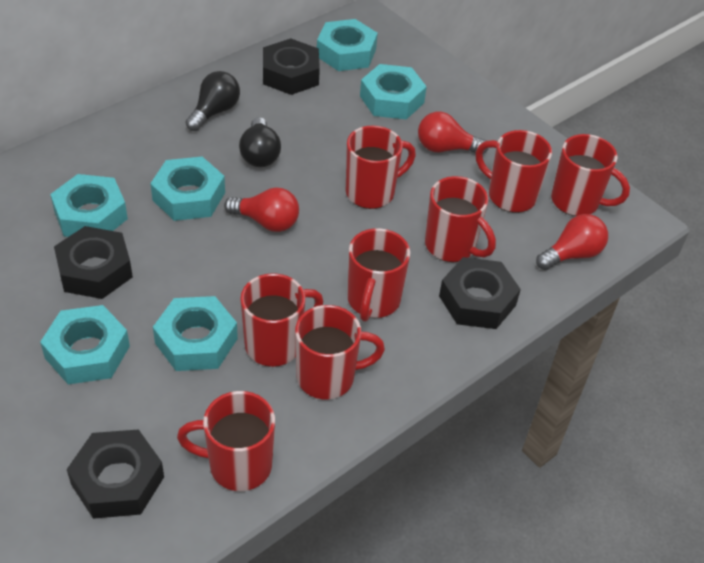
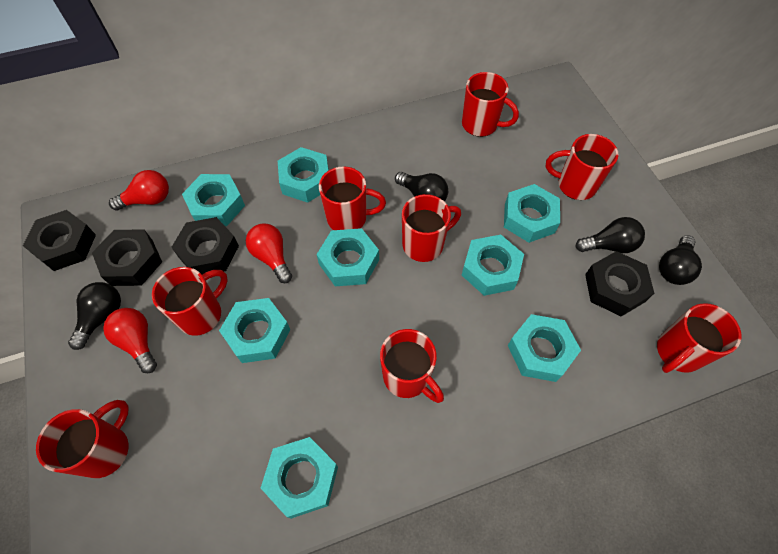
black light bulb: [186,71,240,131] [239,117,281,167] = 2 -> [68,282,121,350] [395,172,448,202] [575,217,645,253] [659,235,702,285] = 4
turquoise nut: [40,305,130,384] [50,174,128,237] [150,157,225,221] [153,296,238,371] [317,19,378,71] [360,64,427,120] = 6 -> [182,174,245,226] [219,298,290,363] [261,437,338,519] [278,147,329,203] [317,228,379,286] [462,235,524,296] [504,184,560,243] [508,314,581,382] = 8

